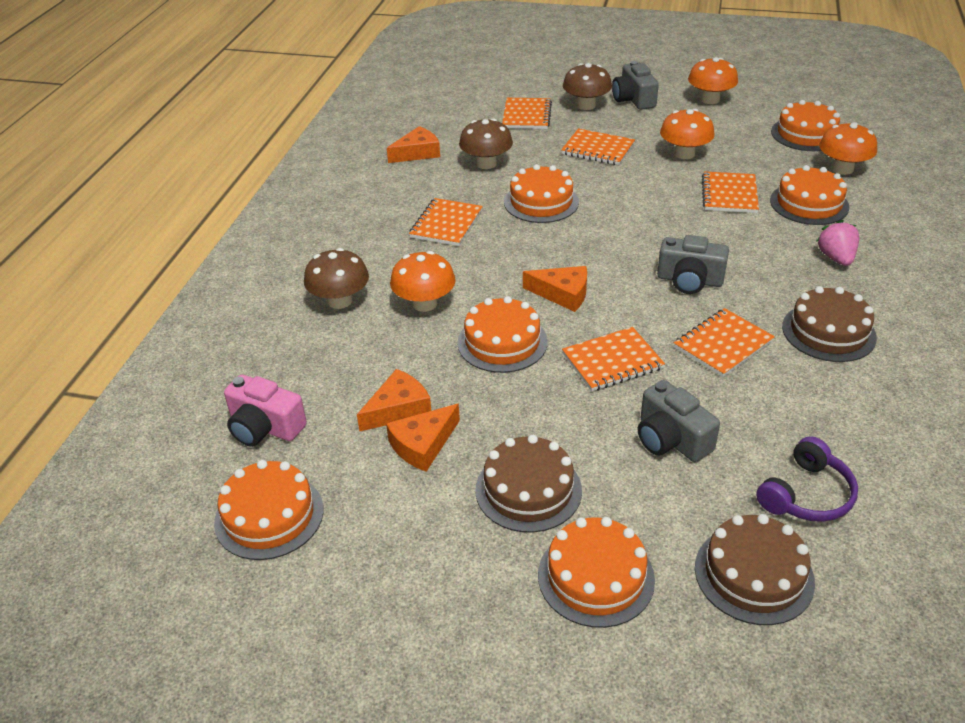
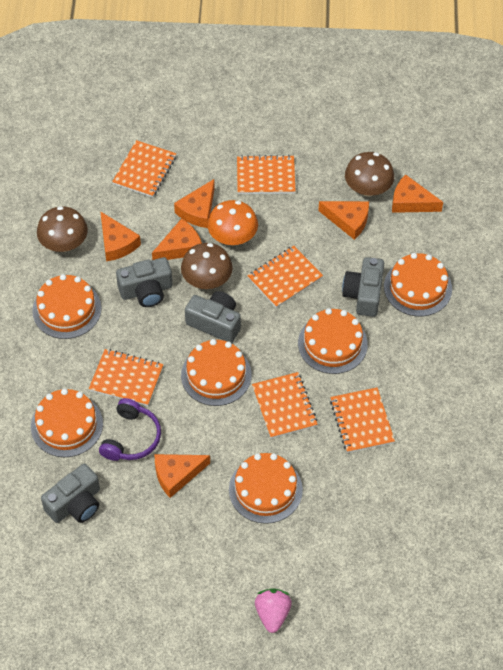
brown cake: [475,435,582,533] [695,514,815,625] [782,286,877,362] = 3 -> none = 0
grey camera: [612,61,659,110] [638,380,720,462] [657,235,729,294] = 3 -> [41,464,100,523] [116,257,172,307] [185,291,241,343] [342,257,384,317] = 4
orange cheese: [357,369,431,432] [386,404,460,472] [387,126,440,163] [523,266,587,312] = 4 -> [100,211,141,261] [152,218,202,260] [155,454,210,498] [174,179,215,228] [318,201,369,240] [392,174,443,213] = 6
orange mushroom: [390,251,456,312] [660,109,715,159] [688,57,738,104] [819,122,877,175] = 4 -> [207,200,258,245] = 1
pink camera: [224,375,307,447] = 1 -> none = 0

